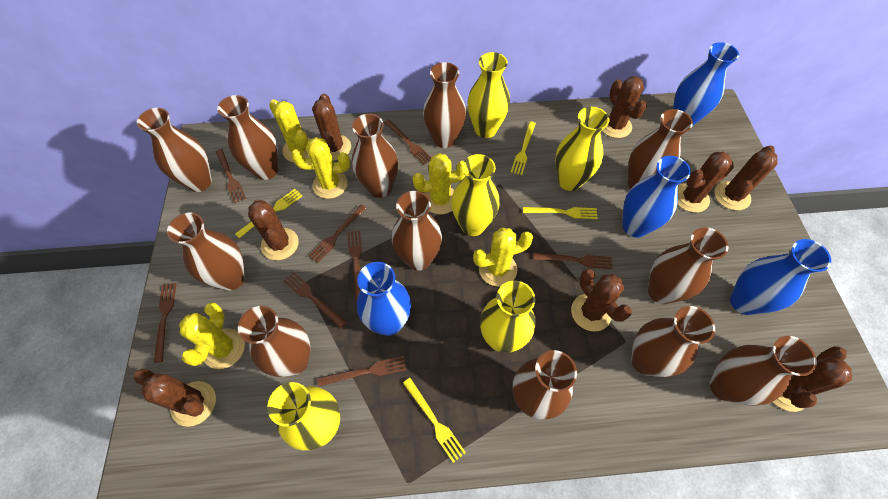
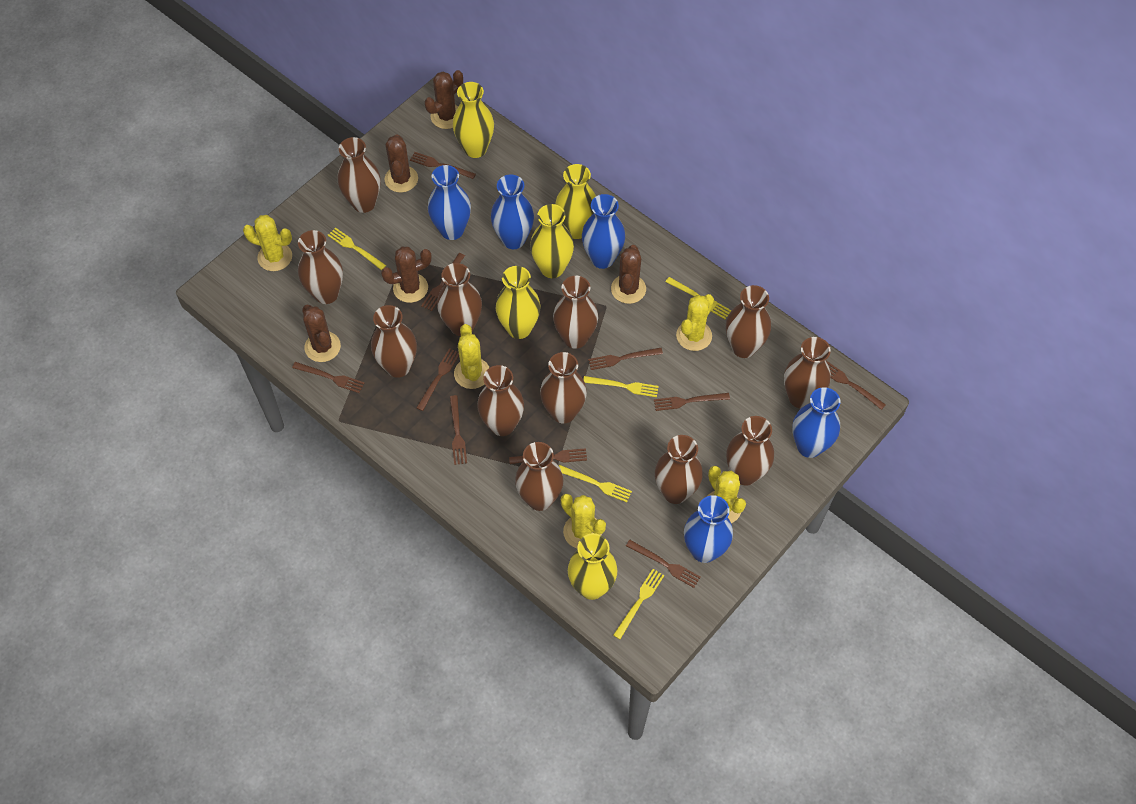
blue vase: [357,262,411,336] [622,156,691,238] [673,42,739,125] [730,239,831,315] = 4 -> [428,165,471,240] [491,175,534,249] [582,194,625,269] [684,495,733,563] [792,387,840,458] = 5
brown cactus: [134,369,216,427] [248,200,299,260] [312,93,351,160] [571,269,632,332] [602,76,647,138] [678,152,734,213] [715,146,778,210] [773,346,852,412] = 8 -> [302,305,341,362] [381,247,432,303] [384,134,418,193] [425,70,463,129] [611,245,646,304] = 5
brown fork: [154,283,176,363] [216,149,246,204] [284,272,347,329] [309,204,366,263] [317,356,407,387] [347,231,362,301] [384,119,431,165] [533,253,613,269] = 8 -> [292,362,364,393] [410,152,476,179] [416,348,459,411] [421,253,465,311] [450,395,467,465] [509,448,587,464] [588,348,663,370] [626,540,701,588] [654,393,730,411] [826,361,886,410] = 10
yellow fork: [235,189,302,238] [403,378,466,463] [511,121,536,175] [523,207,598,219] = 4 -> [328,228,386,270] [559,465,632,502] [583,376,659,397] [613,569,664,639] [666,277,732,319] = 5

